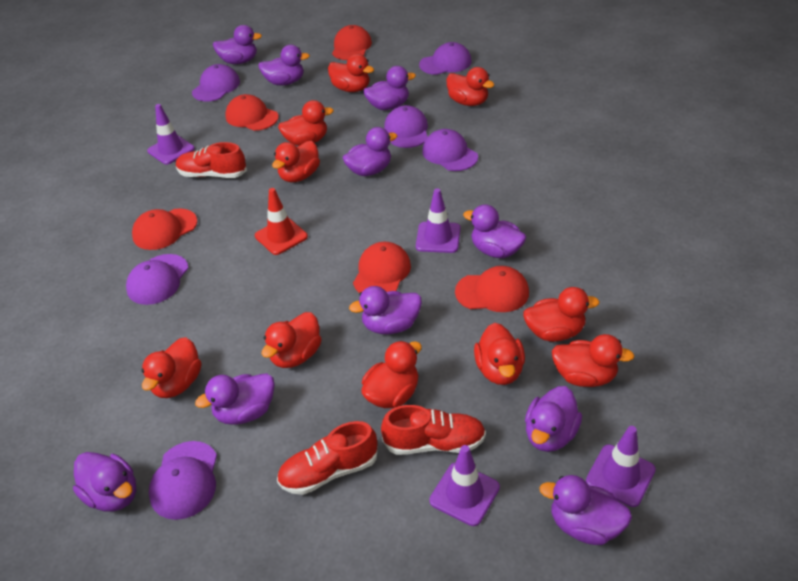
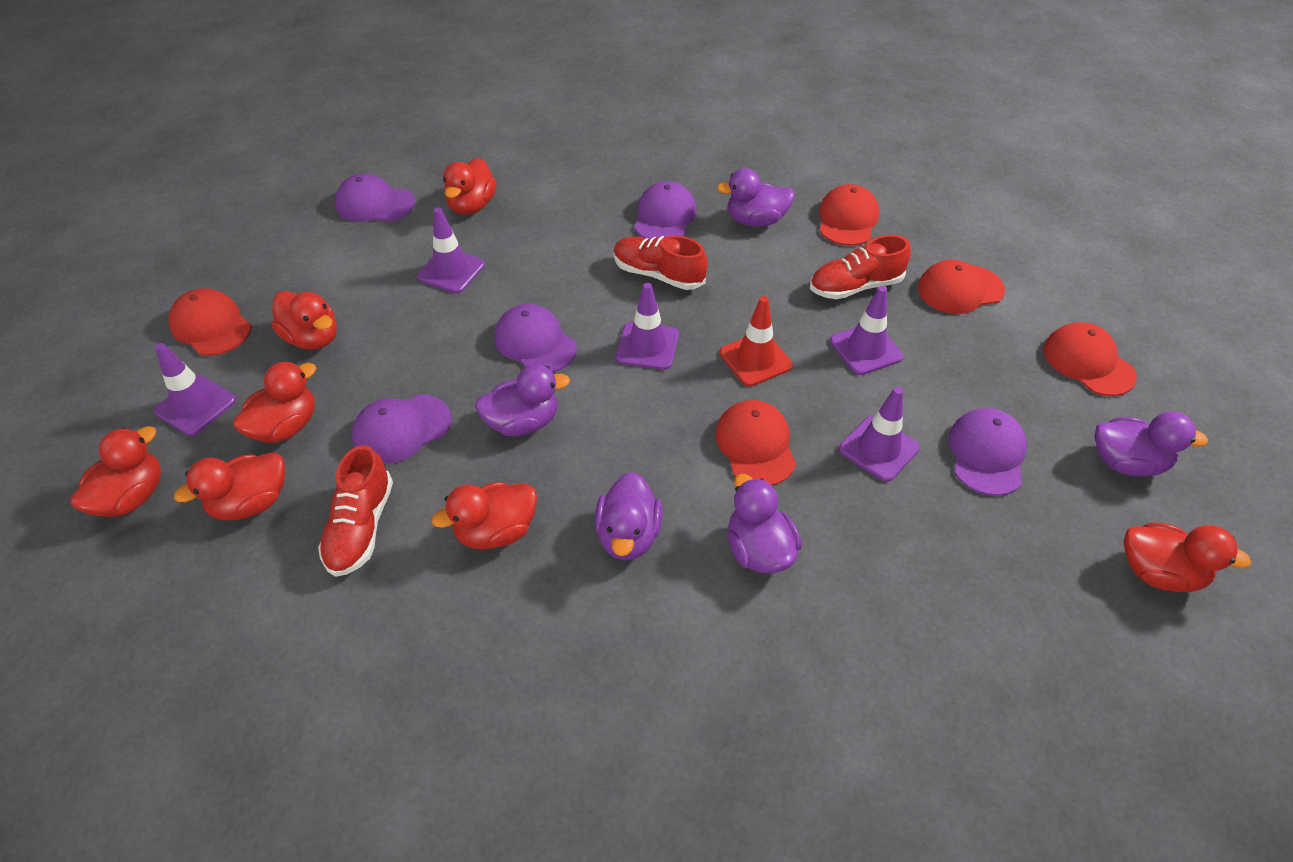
purple cap: [126,254,189,305] [149,441,217,520] [192,64,240,102] [384,105,428,148] [419,42,472,75] [422,129,478,171] = 6 -> [335,174,415,222] [352,394,451,464] [495,304,577,372] [634,181,697,239] [948,408,1027,496] = 5
purple duck: [73,452,136,512] [195,373,275,425] [213,25,262,64] [258,45,310,85] [343,127,397,176] [349,286,422,334] [363,66,416,110] [463,205,526,258] [525,386,582,452] [539,475,632,545] = 10 -> [475,364,570,436] [594,472,662,560] [717,168,795,227] [728,474,802,573] [1094,411,1208,477] = 5
purple traffic cone: [147,104,195,165] [416,188,460,253] [429,445,500,526] [586,426,656,507] = 4 -> [154,343,236,436] [417,207,485,293] [616,283,679,370] [830,286,903,375] [839,387,920,482] = 5
red duck: [141,337,201,398] [261,312,322,368] [272,141,320,182] [278,100,334,146] [328,54,374,92] [361,341,422,408] [446,67,495,106] [474,323,525,385] [523,287,600,342] [552,334,635,387] = 10 -> [70,426,161,517] [174,452,285,520] [233,361,316,443] [271,291,337,350] [432,482,537,549] [443,158,497,215] [1124,523,1252,592] = 7

